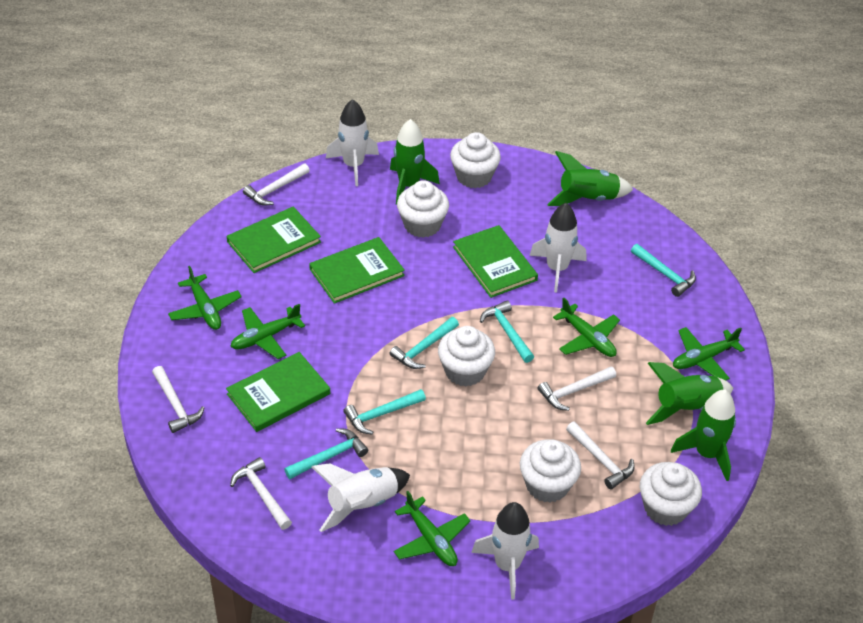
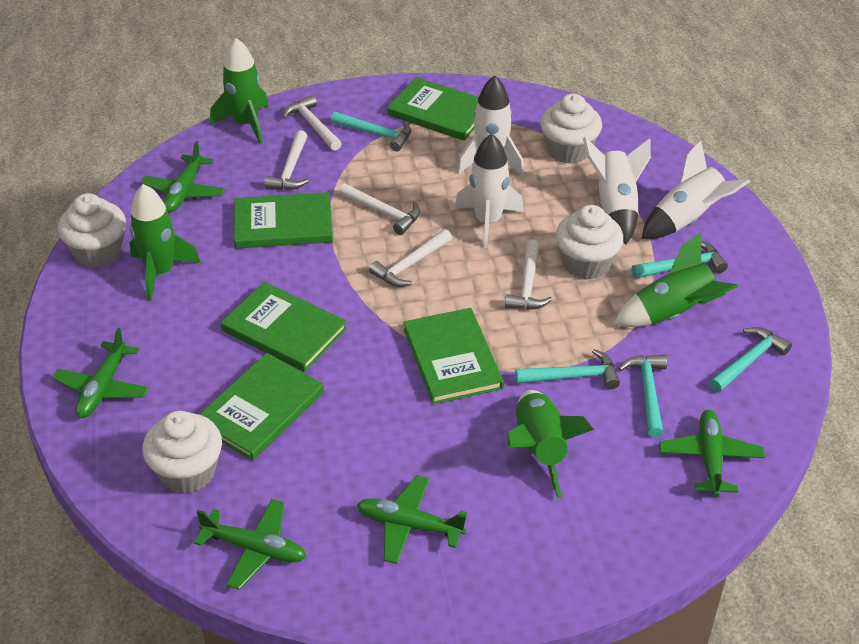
green book: [226,352,330,432] [227,206,321,273] [309,237,405,304] [453,225,538,298] = 4 -> [199,353,324,461] [221,282,347,372] [234,192,333,249] [387,77,479,141] [404,308,504,404] = 5
white cupcake: [397,180,449,238] [438,326,495,386] [450,132,501,188] [520,440,581,503] [640,462,702,526] = 5 -> [58,193,126,268] [142,411,222,494] [540,94,602,164] [555,205,623,280] = 4

